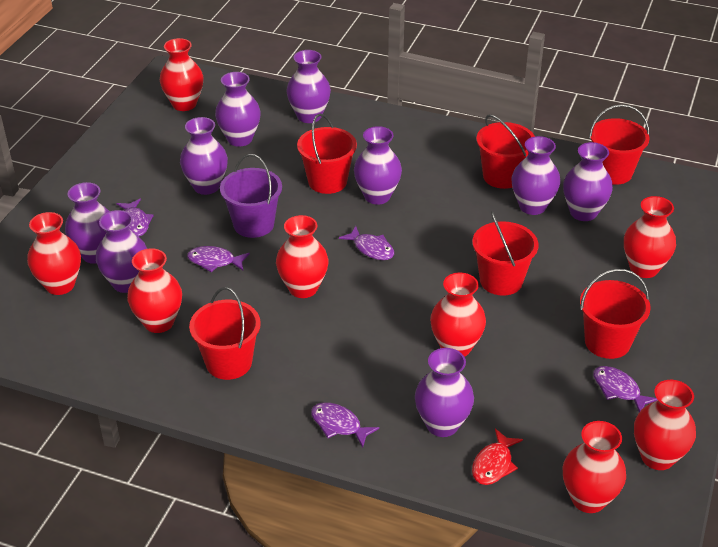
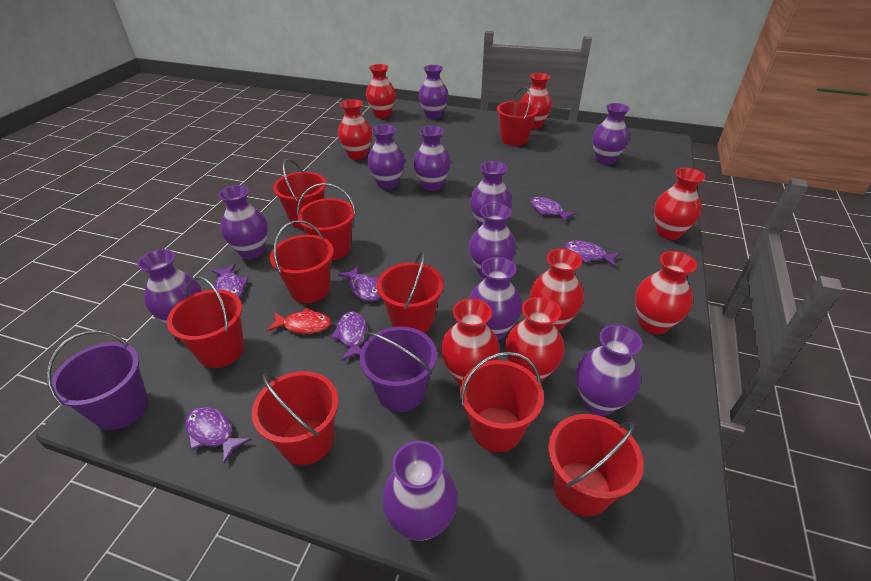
purple bucket: [220,154,282,238] = 1 -> [46,330,149,430] [359,326,437,412] = 2
purple fish: [116,199,154,236] [187,246,250,272] [311,402,379,448] [339,226,394,260] [594,366,657,412] = 5 -> [185,407,251,464] [212,264,249,297] [331,311,367,361] [338,266,380,301] [530,197,577,223] [565,240,620,267] = 6
purple vase: [65,182,110,264] [96,210,147,293] [180,117,228,195] [215,72,261,147] [286,50,331,123] [354,126,402,205] [415,348,474,437] [512,136,560,215] [563,142,613,221] = 9 -> [137,249,202,325] [218,185,268,259] [367,124,405,189] [382,441,458,541] [413,126,451,191] [418,65,449,119] [469,203,517,279] [469,257,522,340] [470,161,512,227] [576,325,643,416] [592,103,630,165] = 11
red bucket: [189,287,261,380] [297,114,357,194] [472,211,538,296] [476,114,535,189] [580,269,651,359] [589,104,650,185] = 6 -> [167,277,244,368] [252,371,339,465] [270,220,333,303] [273,158,326,229] [297,183,356,260] [377,251,444,333] [460,352,544,452] [497,87,539,146] [548,414,644,517] = 9

